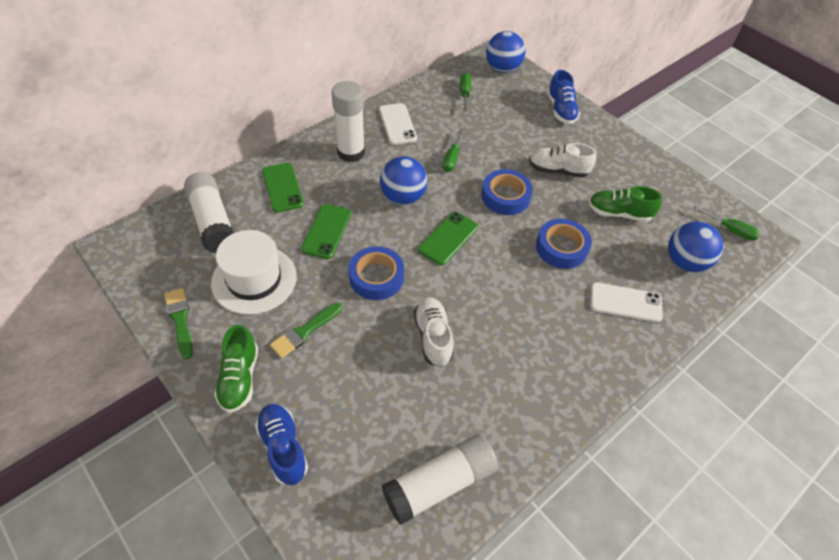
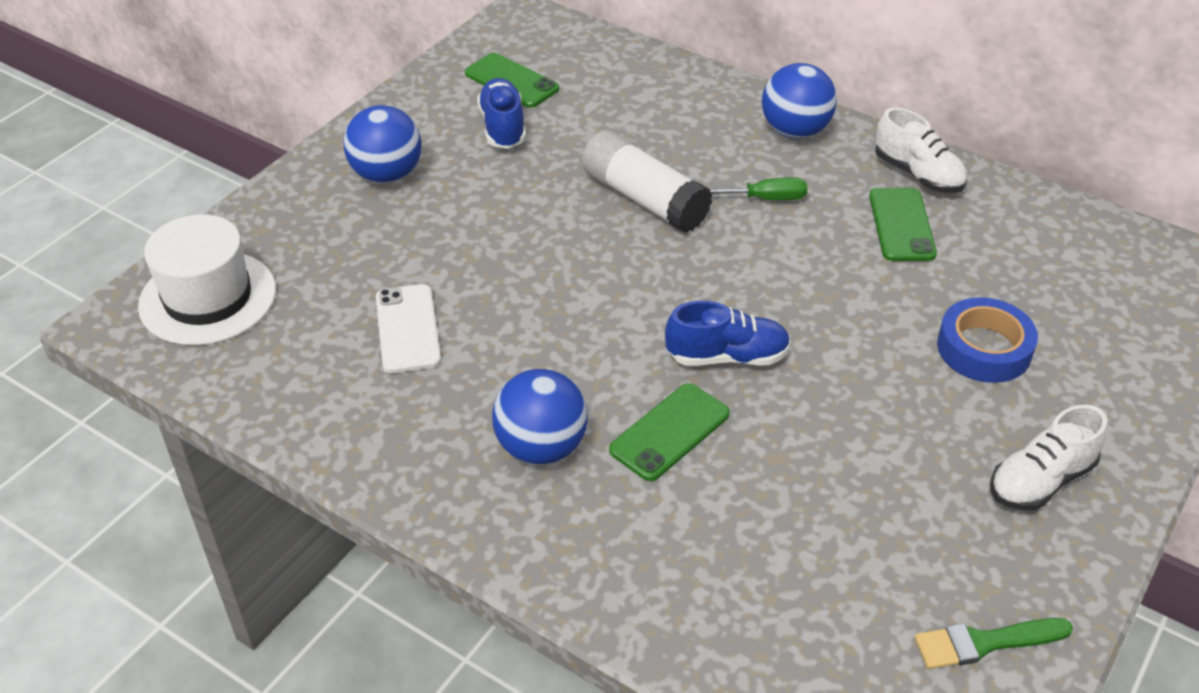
blue tape: [348,246,404,300] [481,169,533,215] [536,218,592,269] = 3 -> [937,297,1038,383] = 1
green brush: [164,288,193,359] [270,303,342,358] = 2 -> [914,618,1073,669] = 1
green screwdriver: [442,129,464,172] [460,73,471,112] [693,206,760,241] = 3 -> [710,177,808,200] = 1
green shoe: [214,324,258,413] [588,186,662,222] = 2 -> none = 0
white glue stick: [184,172,234,253] [332,81,365,162] [382,434,498,525] = 3 -> [582,130,712,233] = 1
white phone: [379,103,417,145] [590,282,663,322] = 2 -> [376,284,441,373] = 1

